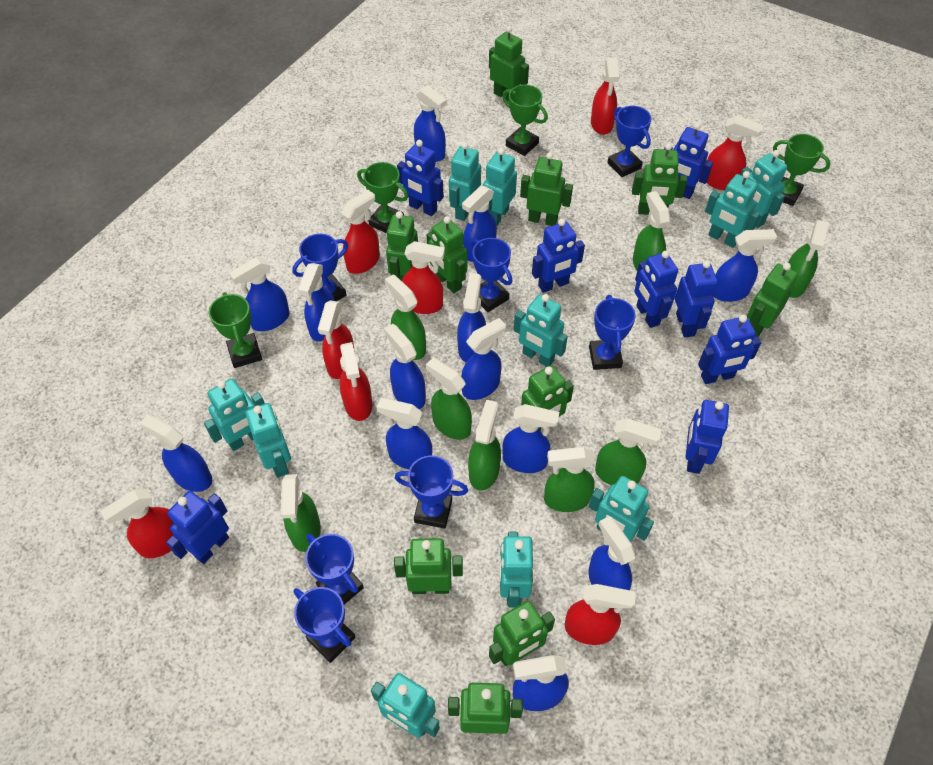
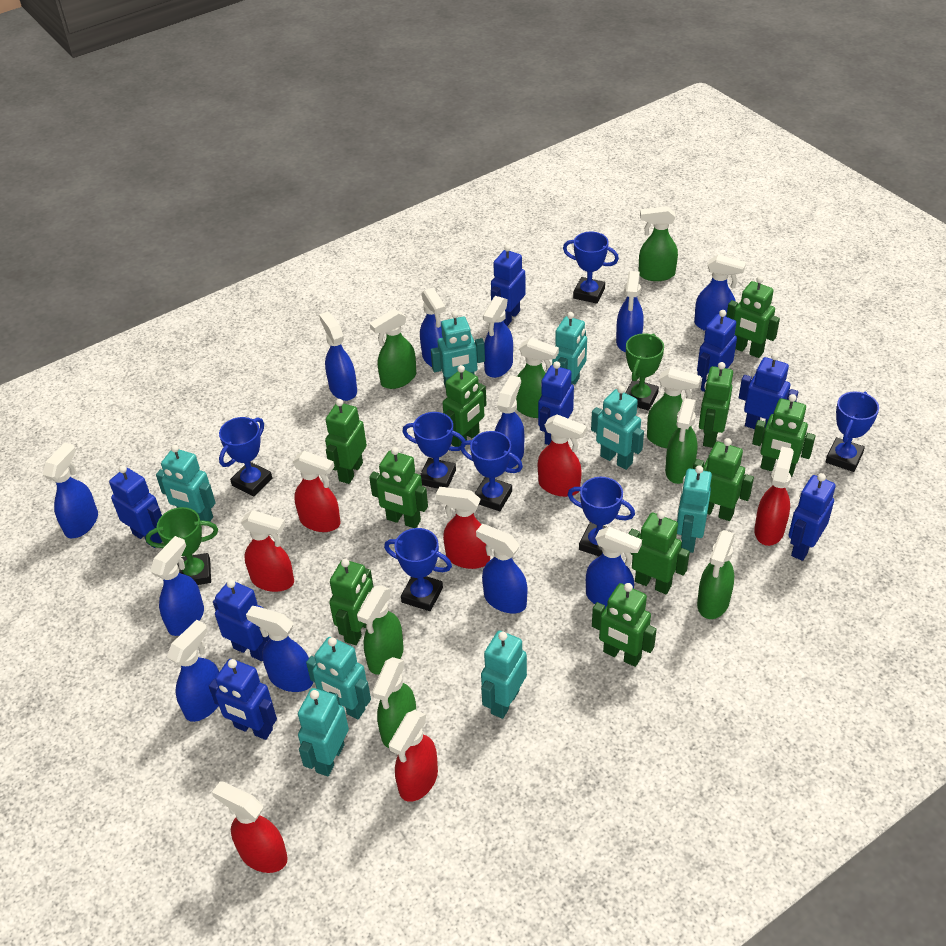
blue spray bottle: [139,415,212,492] [229,257,289,331] [298,263,335,341] [376,398,432,469] [384,324,426,409] [414,85,447,162] [457,273,486,362] [461,318,506,400] [462,185,497,262] [502,404,559,473] [513,655,569,711] [588,516,636,590] [713,229,777,302] = 13 -> [43,443,98,538] [150,536,204,636] [167,620,219,722] [246,606,313,692] [319,312,357,401] [420,288,446,367] [476,524,527,613] [483,296,513,378] [495,375,524,469] [586,527,642,608] [616,271,644,352] [694,255,746,331] = 12
green trophy: [209,292,262,368] [357,162,409,233] [502,85,548,156] [773,134,831,206] = 4 -> [146,507,218,585] [625,333,664,411] = 2
red spray bottle: [101,489,174,558] [318,300,355,379] [340,342,372,421] [341,190,380,274] [402,241,445,314] [565,584,636,645] [591,58,619,135] [706,115,763,190] = 8 -> [212,782,288,873] [241,510,294,592] [292,451,340,532] [389,710,438,802] [436,487,490,569] [538,414,587,497] [754,447,794,546] = 7
turquoise robot: [204,379,265,451] [245,403,291,478] [371,673,440,738] [449,142,481,221] [483,148,517,226] [499,532,533,607] [514,294,568,367] [589,476,654,541] [705,171,760,248] [740,150,787,228] = 10 -> [156,445,216,521] [298,688,349,776] [306,637,371,719] [431,311,485,388] [481,630,527,719] [552,312,587,384] [591,386,644,470] [677,466,712,553] = 8

